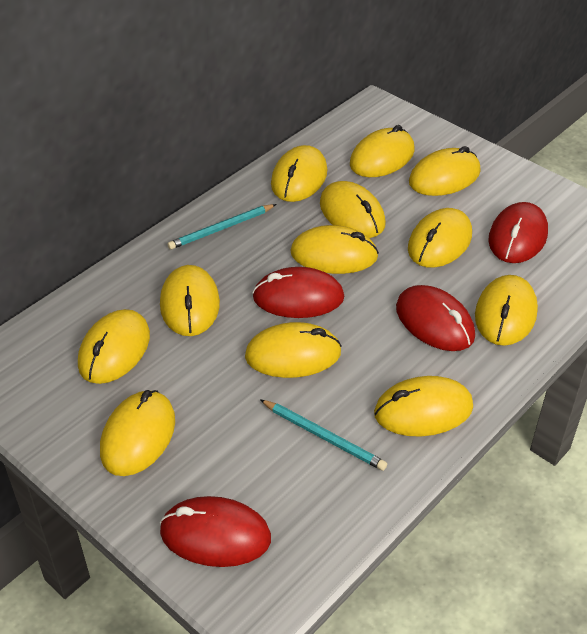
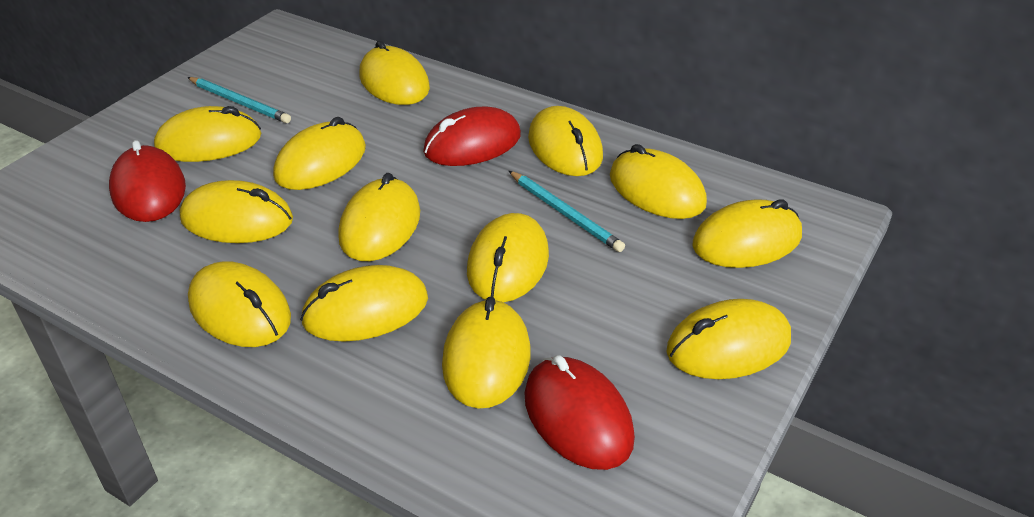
red mouse: [160,496,271,567] [252,267,344,318] [396,285,475,351] [488,202,548,263] = 4 -> [109,140,186,222] [423,107,521,166] [525,355,635,470] = 3
yellow mouse: [78,309,150,384] [100,390,175,476] [160,265,220,336] [245,322,342,378] [271,145,327,202] [291,225,379,274] [320,181,386,238] [350,125,414,177] [374,376,473,437] [408,208,472,268] [409,146,481,196] [475,275,538,346] = 12 -> [154,106,261,162] [180,180,293,243] [188,261,291,347] [273,117,366,190] [300,265,428,342] [338,173,420,261] [359,40,430,105] [442,297,530,409] [467,213,549,302] [528,106,603,176] [610,144,707,219] [666,299,791,379] [692,199,802,268] = 13

